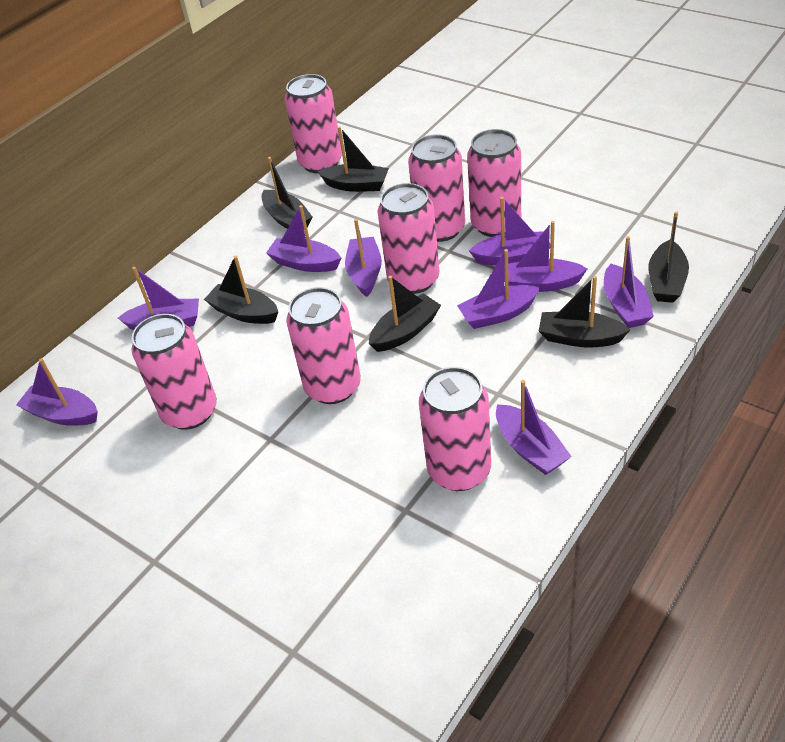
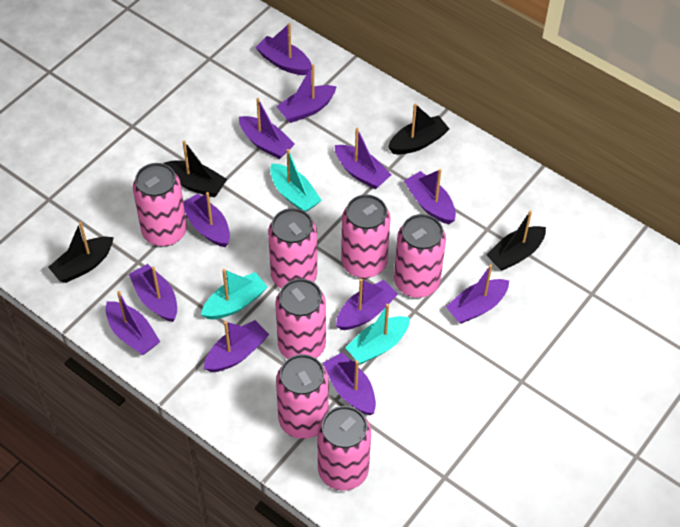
black boat: [204,256,278,324] [261,157,312,229] [317,126,389,192] [369,275,441,352] [539,276,631,348] [649,211,689,303] = 6 -> [48,222,114,283] [163,141,227,197] [388,104,449,155] [487,210,546,271] = 4
purple boat: [16,358,98,426] [118,267,199,330] [266,205,341,272] [345,219,382,297] [457,249,540,329] [469,197,550,265] [496,380,572,475] [504,221,588,292] [604,236,654,328] = 9 -> [105,291,160,355] [129,264,177,322] [183,192,230,247] [204,320,269,372] [239,98,295,159] [255,23,312,75] [276,64,337,123] [323,352,376,415] [335,128,392,189] [336,279,398,330] [404,169,456,224] [446,264,509,324] = 12
turquoise boat: none = 0 -> [201,269,267,319] [270,149,322,212] [345,304,410,364] = 3

